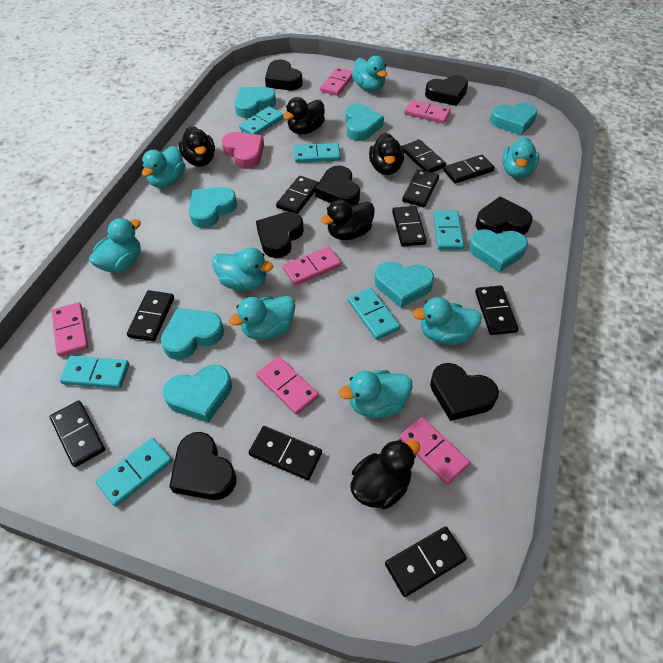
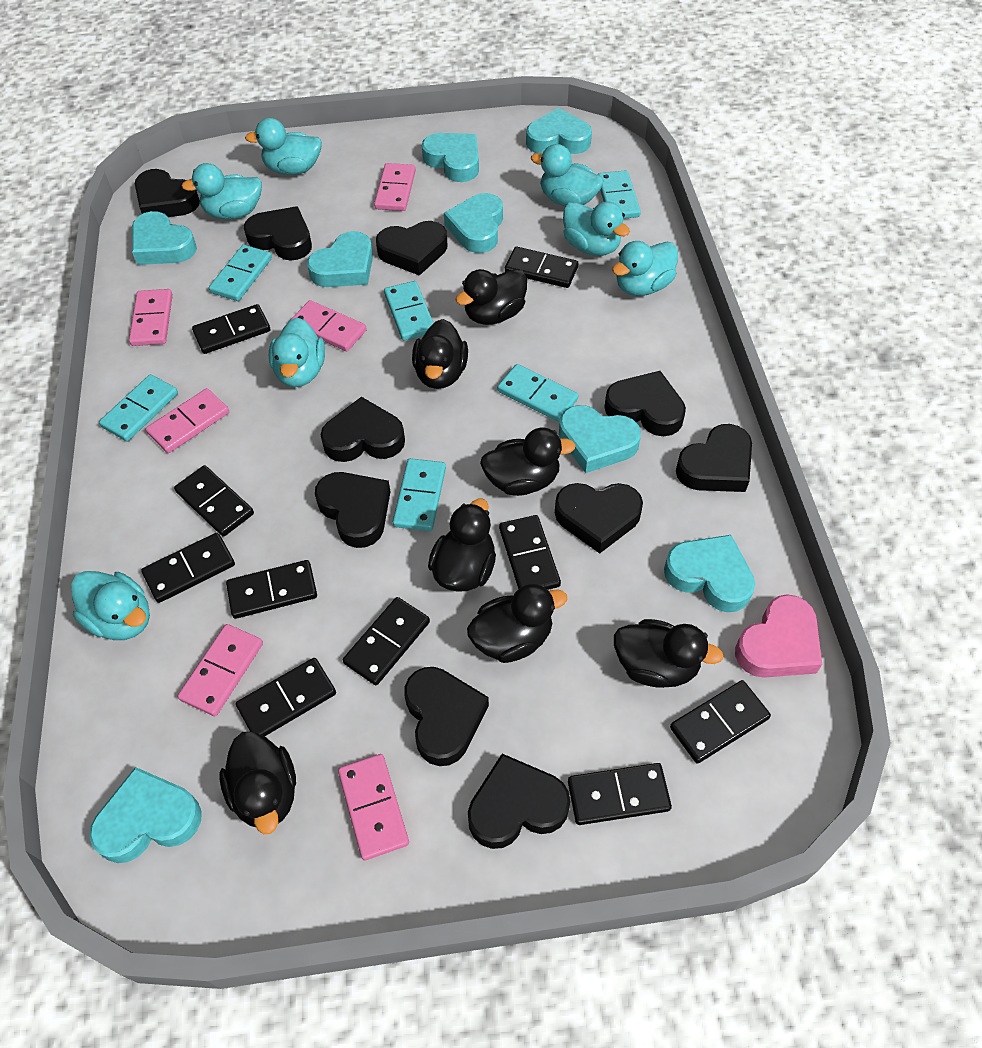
black duck: [179,126,215,167] [283,97,325,135] [321,199,375,240] [351,439,420,509] [369,133,404,175] = 5 -> [219,732,296,834] [412,319,468,389] [428,499,496,592] [455,269,527,325] [467,584,567,663] [480,428,576,496] [614,619,724,688] = 7
black heart: [169,432,236,500] [256,212,304,258] [265,60,302,90] [315,166,360,205] [425,75,468,106] [430,363,499,421] [476,197,533,235] = 7 -> [135,169,200,217] [244,206,312,261] [315,472,391,548] [320,397,405,462] [376,221,447,276] [404,667,489,766] [468,754,570,849] [555,483,643,554] [604,371,686,436] [676,424,752,492] = 10
turquoise duck: [89,218,141,273] [141,146,185,188] [212,247,273,291] [229,296,295,340] [339,370,413,418] [352,56,387,91] [412,297,482,345] [502,137,539,178] = 8 -> [71,571,150,640] [181,163,262,219] [245,118,322,175] [269,317,325,387] [531,144,603,206] [563,201,630,256] [612,241,678,296] = 7

